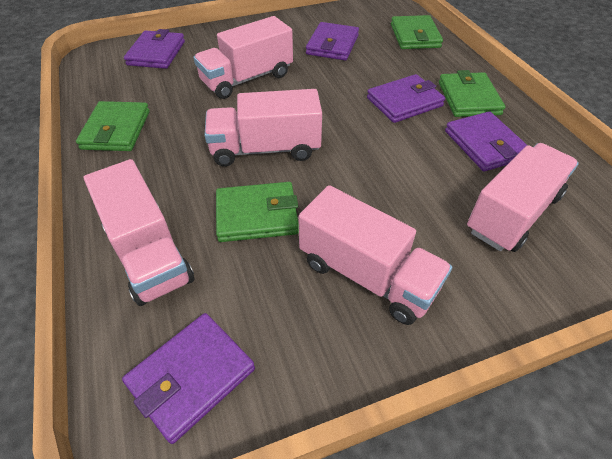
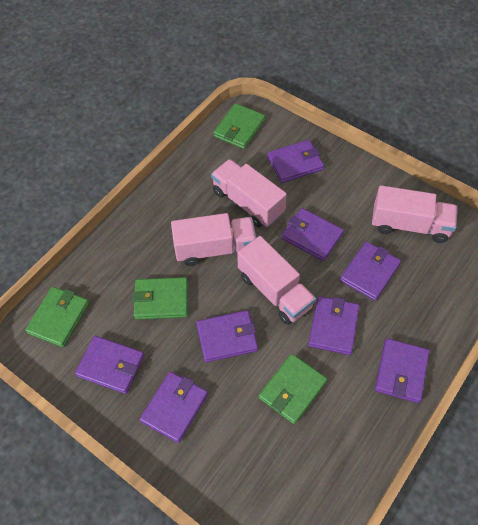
pink truck: [84,159,194,306] [193,16,293,99] [204,89,322,166] [299,185,452,325] [467,143,579,252] = 5 -> [171,213,256,266] [211,159,287,227] [237,236,316,325] [372,185,457,243] = 4
purple wallet: [122,313,255,444] [124,29,185,69] [306,22,359,60] [367,74,445,123] [445,111,527,172] = 5 -> [75,336,144,394] [140,372,208,443] [196,310,258,362] [268,140,324,183] [281,208,344,261] [308,296,360,355] [340,242,401,301] [375,338,430,403] = 8

